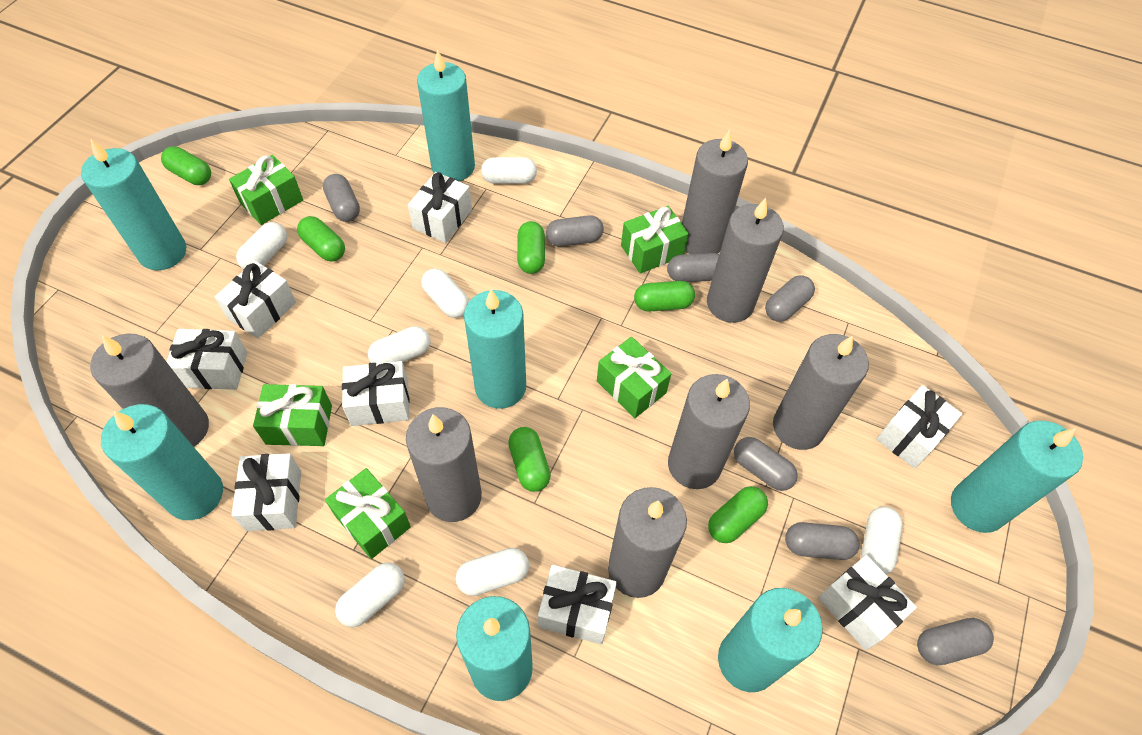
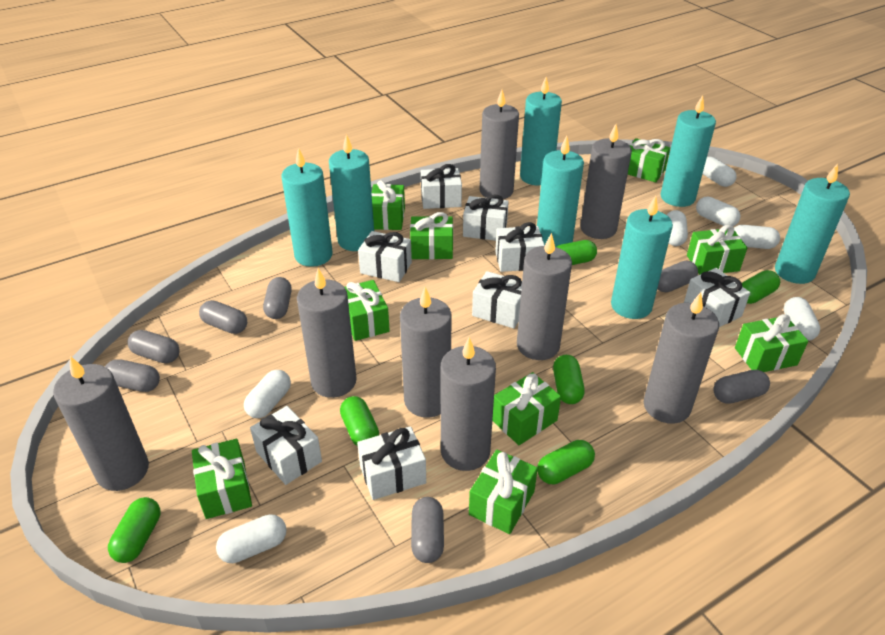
green gift: [229,155,303,225] [253,384,332,446] [325,468,411,559] [597,337,671,418] [621,206,689,274] = 5 -> [192,439,252,519] [344,280,390,341] [372,180,405,230] [410,212,453,259] [469,450,538,534] [492,372,561,445] [628,138,670,182] [687,225,747,275] [735,314,808,372] = 9
grey candle: [90,334,209,447] [406,407,482,522] [608,487,687,598] [668,374,750,489] [682,130,748,254] [707,198,784,323] [773,334,869,450] = 7 -> [53,356,149,491] [297,268,357,398] [400,287,452,418] [441,337,496,471] [479,90,519,199] [517,233,572,360] [581,124,632,239] [644,292,719,424] = 8

